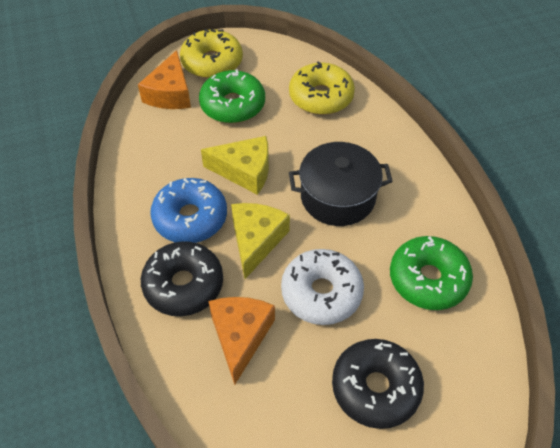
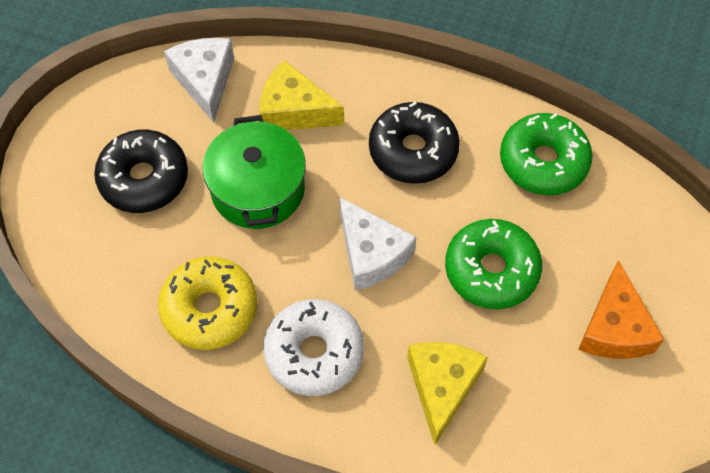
black pot: [289,142,393,226] = 1 -> none = 0
blue donut: [150,178,227,243] = 1 -> none = 0
green pot: none = 0 -> [202,115,306,229] = 1
orange cheese: [138,50,191,109] [208,297,275,385] = 2 -> [578,260,665,359] = 1
white cheese: none = 0 -> [164,38,234,123] [339,197,417,290] = 2
yellow donut: [180,29,243,78] [289,61,355,115] = 2 -> [158,256,257,350] = 1

